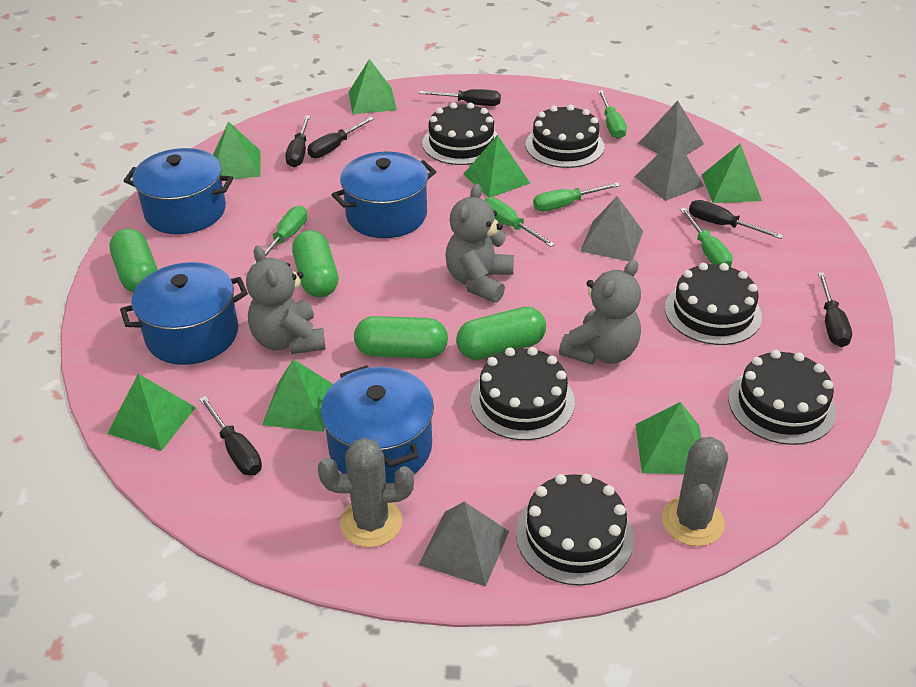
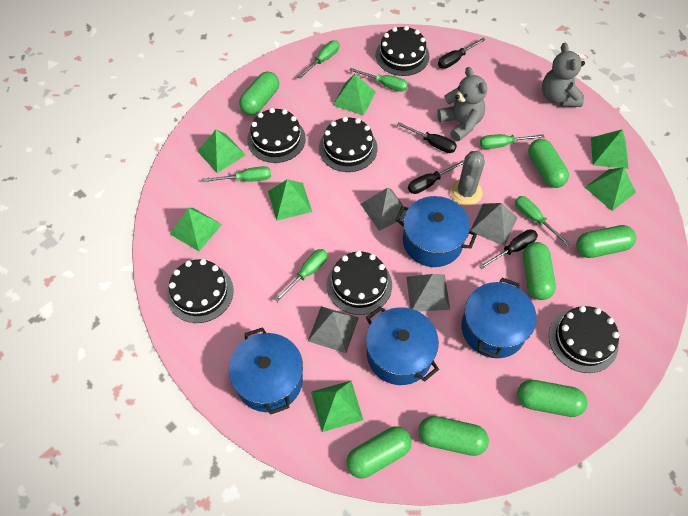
black screwdriver: [199,396,262,475] [285,116,310,167] [307,117,374,158] [419,89,501,106] [689,200,783,239] [818,272,852,347] = 6 -> [397,122,457,153] [408,160,464,194] [438,38,486,69] [479,229,538,269] = 4
green capsule: [109,228,158,292] [292,230,338,297] [354,316,448,358] [456,307,546,360] = 4 -> [239,71,279,115] [346,426,412,479] [418,416,489,456] [517,380,587,417] [523,242,556,300] [528,139,569,188] [576,225,636,258] = 7
green screwdriver: [252,206,307,265] [484,197,555,247] [533,182,620,211] [598,90,627,139] [680,208,733,267] = 5 -> [204,166,271,182] [274,249,328,302] [298,40,339,79] [349,68,408,92] [480,134,544,149] [515,196,570,246] = 6
grey cactus: [318,438,414,547] [662,437,728,546] = 2 -> [450,151,485,206] = 1
grey teddy bear: [246,246,326,354] [445,184,514,303] [559,259,641,365] = 3 -> [437,67,487,141] [542,43,585,107] = 2

